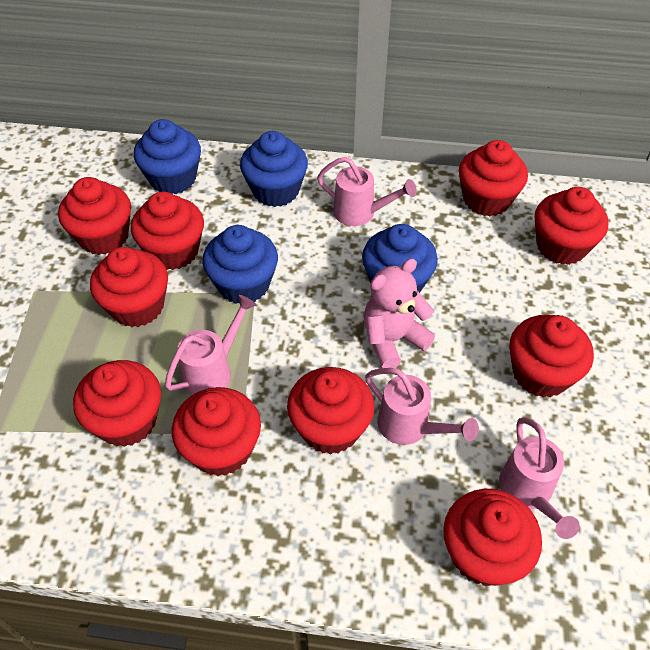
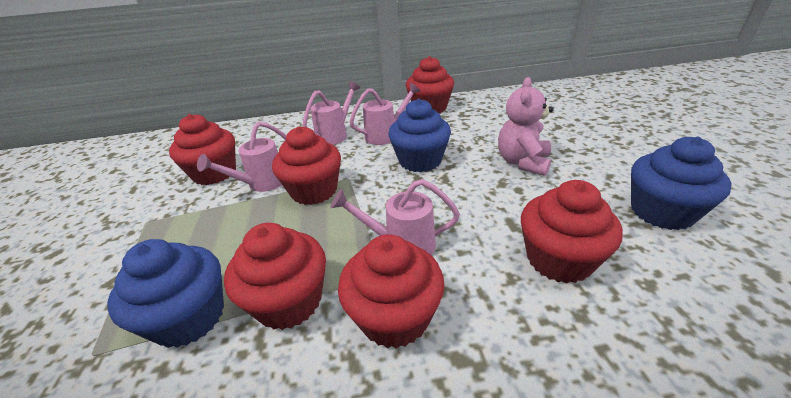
blue cupcake: [134,119,201,194] [202,225,278,304] [240,131,308,207] [362,224,438,293] = 4 -> [107,239,224,348] [388,99,451,172] [631,136,732,230] = 3
red cupcake: [58,177,131,255] [73,360,161,447] [90,247,168,327] [131,192,204,270] [172,387,261,476] [287,367,374,455] [443,489,542,586] [459,140,528,216] [510,315,594,398] [535,187,609,265] = 10 -> [169,114,236,185] [224,223,326,330] [272,126,341,205] [338,234,445,349] [406,56,454,114] [521,180,623,283] = 6

